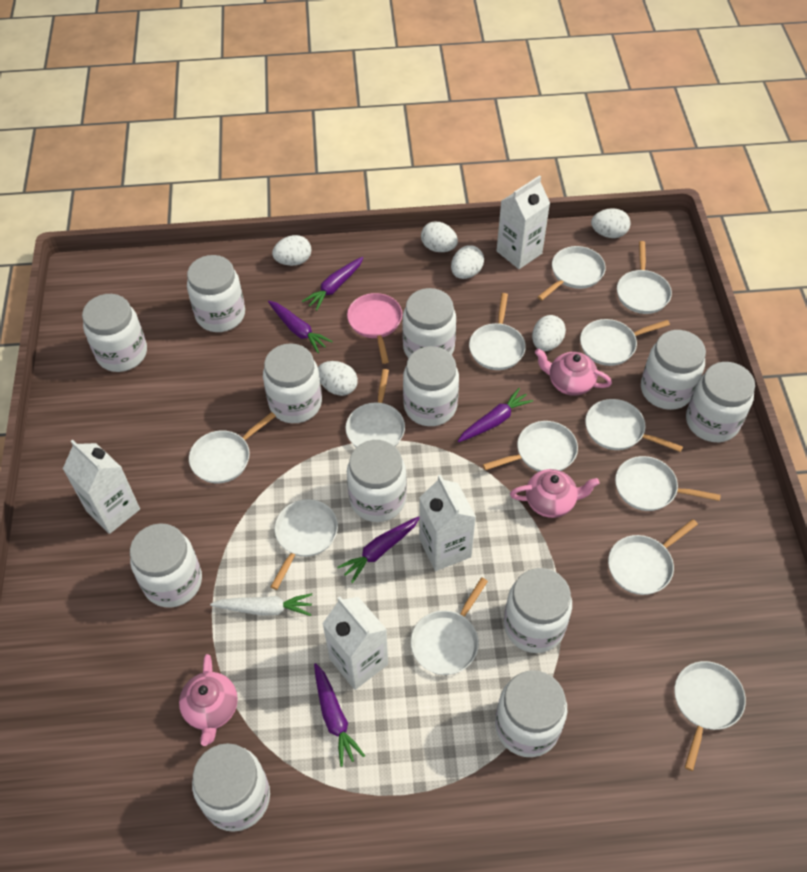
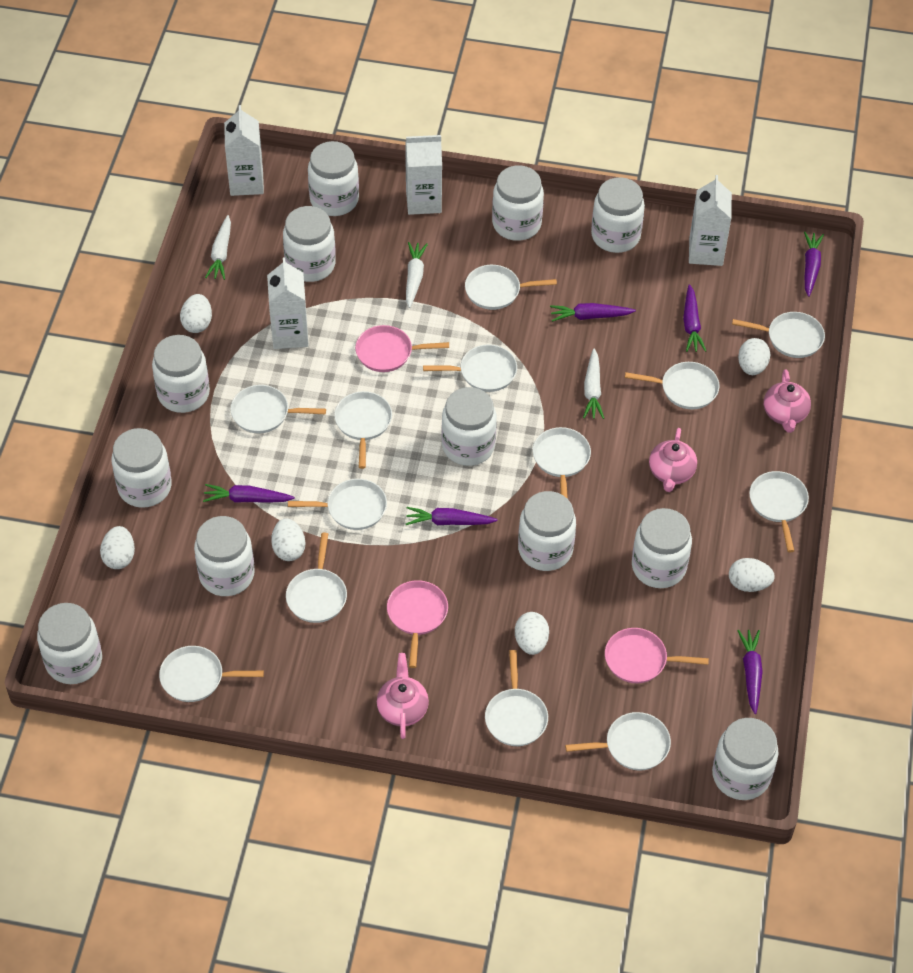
pink pan: [347,293,402,364] = 1 -> [355,325,449,372] [387,580,448,668] [605,628,709,683] = 3
purple carrot: [268,301,333,353] [302,257,364,311] [314,663,365,767] [337,516,419,583] [458,388,533,442] = 5 -> [203,484,295,503] [406,507,498,525] [550,303,636,322] [683,284,706,352] [737,630,763,714] [804,232,824,297] = 6
white carrot: [210,593,312,616] = 1 -> [205,215,231,280] [406,242,428,308] [583,349,604,419] = 3

